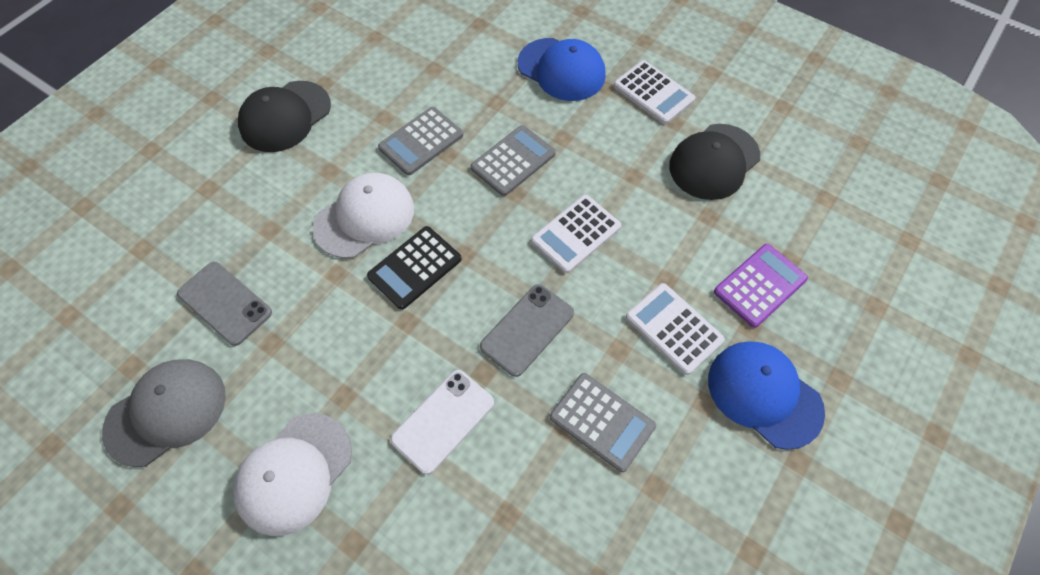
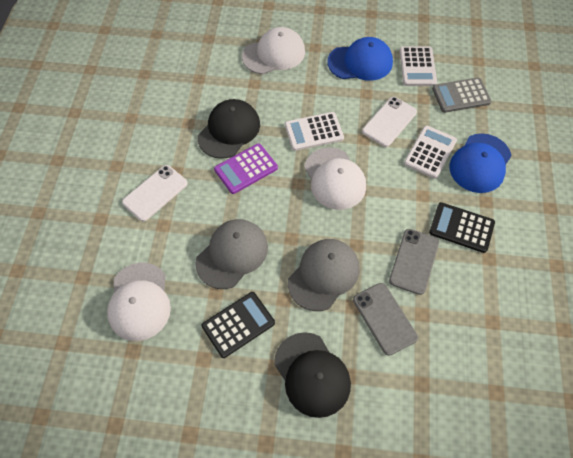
black calculator: [367,226,462,310] = 1 -> [202,292,275,358] [429,202,495,253] = 2
grey calculator: [378,107,463,175] [471,125,556,196] [550,373,656,472] = 3 -> [432,77,491,113] = 1
grey cap: [102,359,226,467] = 1 -> [195,219,268,289] [288,239,359,311] = 2
white cap: [233,413,352,536] [313,173,414,258] = 2 -> [107,262,171,341] [242,27,305,74] [304,147,366,210] = 3
white phone: [390,370,494,474] = 1 -> [122,165,188,221] [362,97,417,147] = 2

